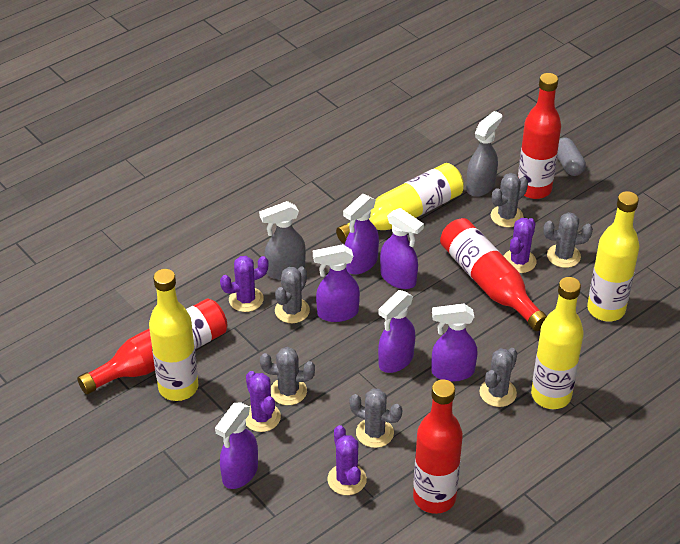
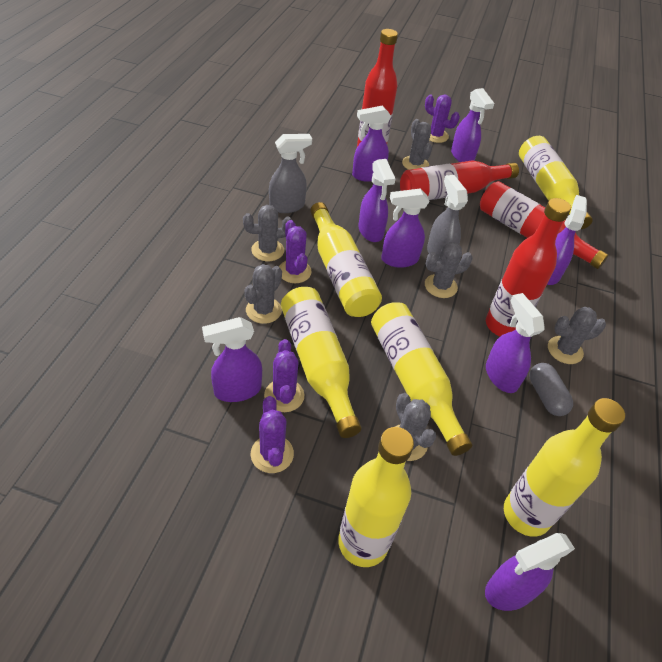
purple spray bottle: [215,402,258,489] [313,244,360,322] [343,194,379,274] [378,290,415,373] [380,208,424,289] [431,304,477,382] = 6 -> [202,317,262,402] [352,105,391,181] [358,159,396,242] [381,188,430,268] [451,88,494,162] [485,533,575,611] [486,293,545,393] [547,195,587,285] = 8
yellow bottle: [149,269,198,401] [336,163,464,244] [531,277,584,409] [587,191,639,321] = 4 -> [281,287,361,438] [310,202,382,317] [338,427,414,567] [371,302,472,456] [504,398,625,537] [519,136,593,229] = 6

